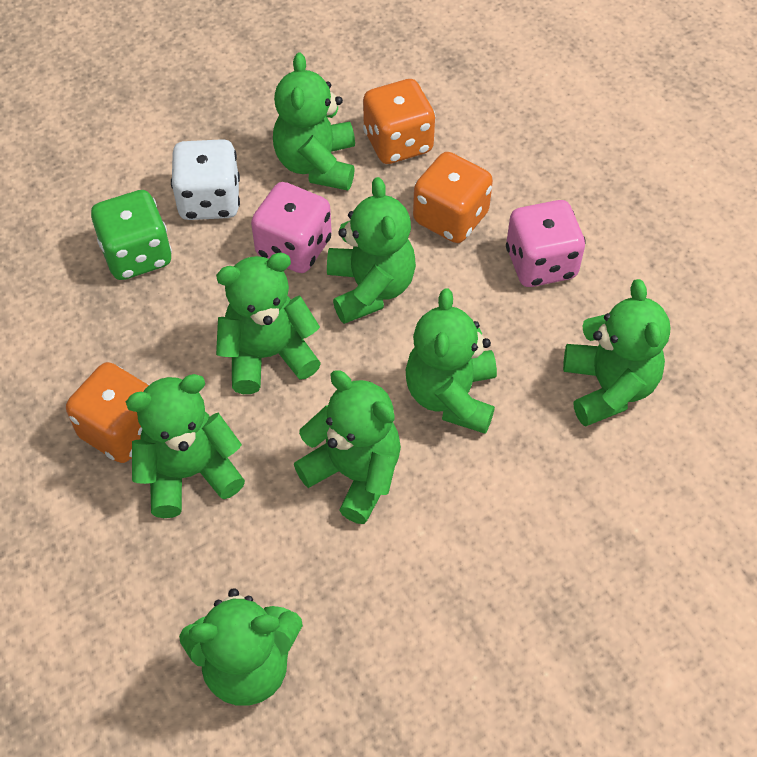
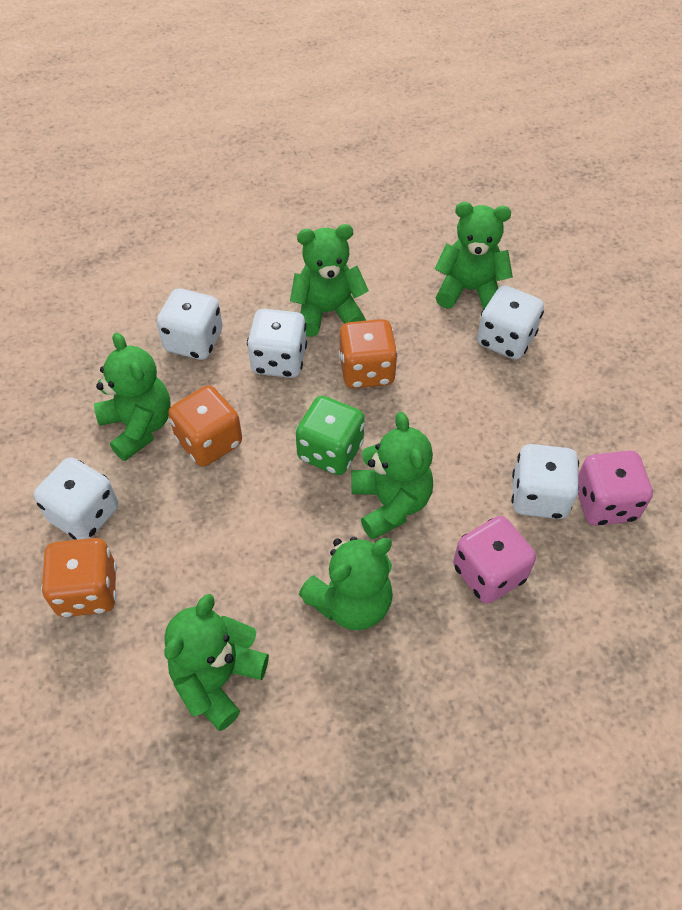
green teddy bear: [126,374,245,518] [179,588,303,706] [216,253,321,394] [273,52,355,191] [294,370,401,524] [327,177,416,324] [406,288,497,434] [563,279,671,427] = 8 -> [94,332,171,461] [164,594,269,731] [290,224,369,337] [299,537,393,630] [351,412,433,540] [435,202,513,309] = 6
white dice: [171,139,240,220] = 1 -> [34,457,118,540] [157,288,223,360] [247,309,307,378] [477,285,544,359] [511,444,579,519] = 5

